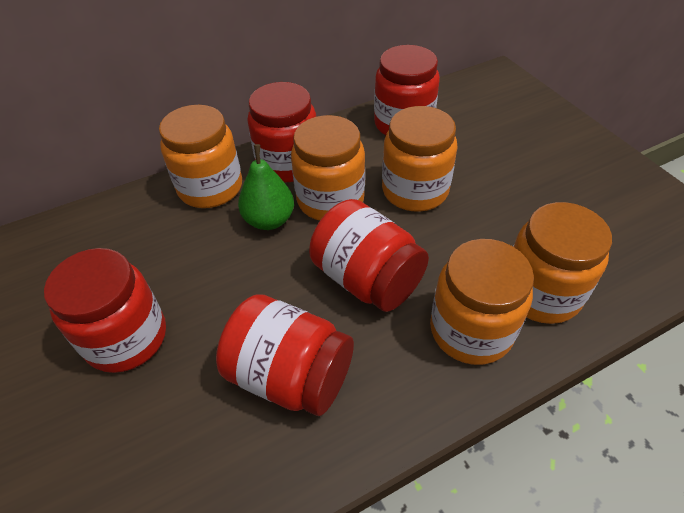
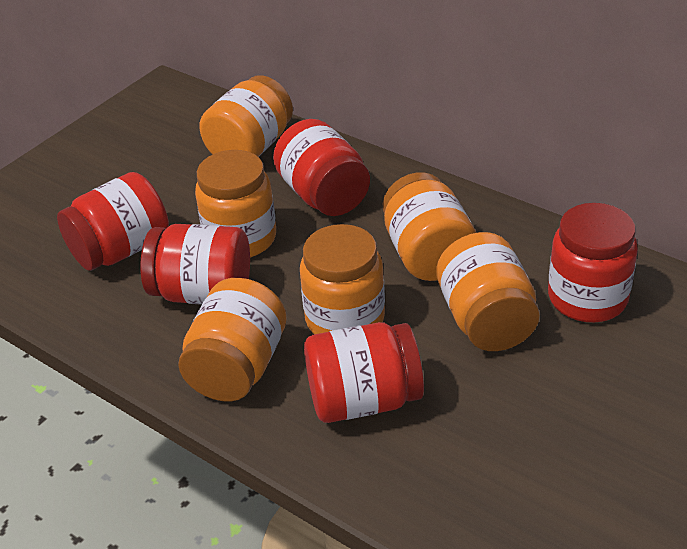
green pear: [238,144,294,230] = 1 -> none = 0
orange jar: [159,105,242,208] [291,115,365,221] [382,106,458,212] [430,239,534,365] [513,202,612,324] = 5 -> [178,278,287,401] [195,150,276,258] [199,75,293,157] [300,224,385,334] [383,172,476,281] [437,232,540,351] = 6

